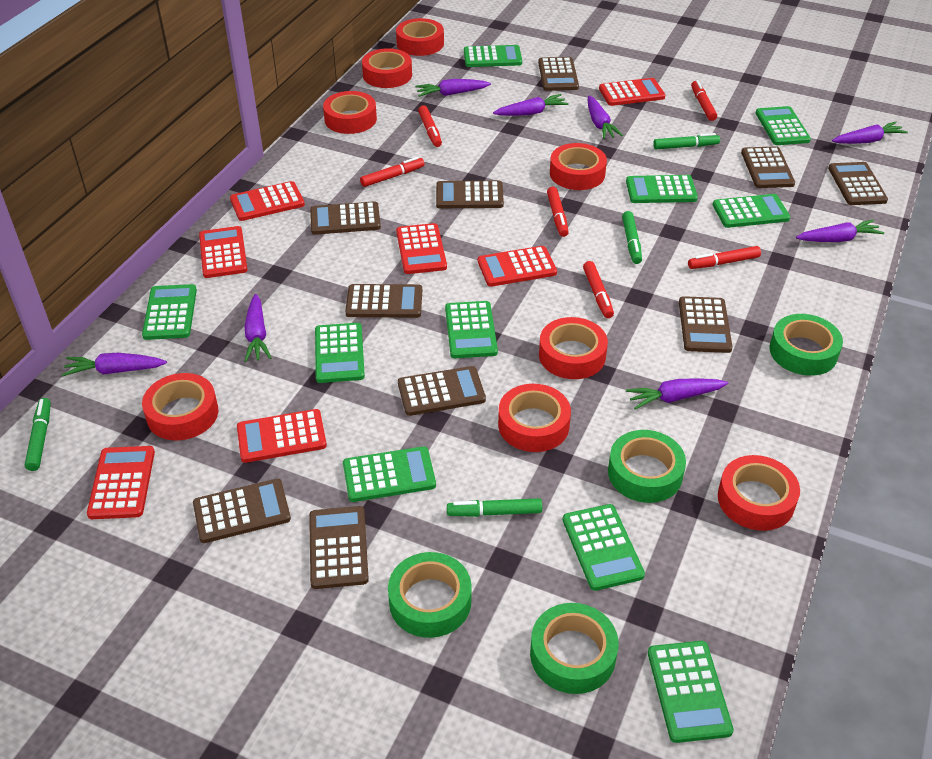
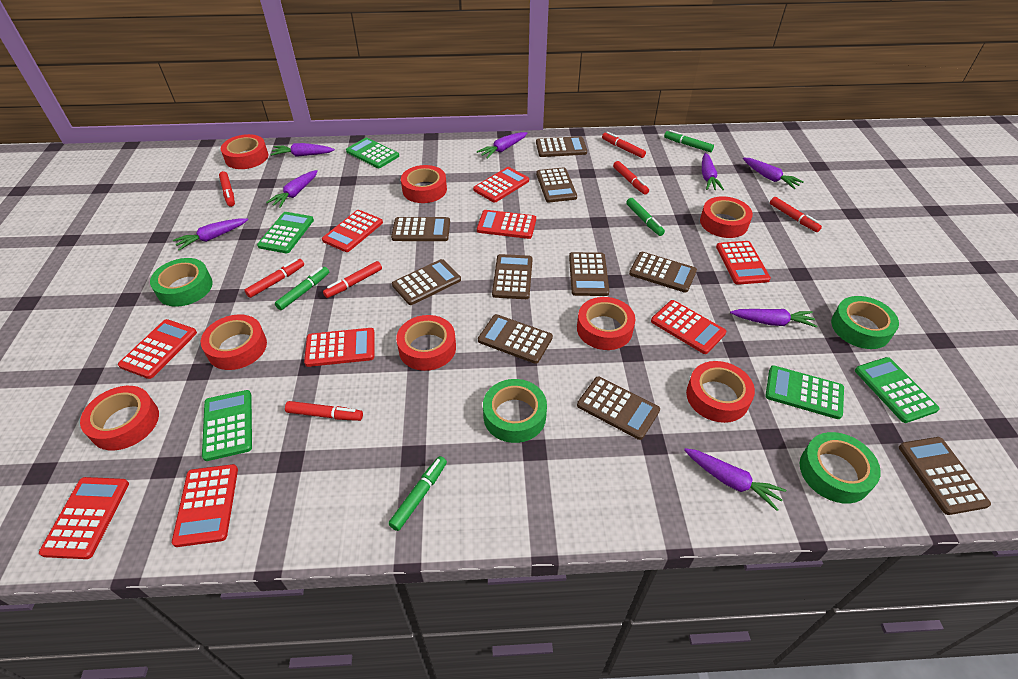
green calculator: [142,284,197,340] [315,323,365,383] [343,446,436,502] [445,301,498,358] [464,45,522,67] [563,504,645,591] [626,175,698,203] [648,641,734,743] [713,194,790,228] [756,106,811,145] = 10 -> [202,390,252,461] [257,212,314,253] [346,138,399,168] [765,365,844,419] [855,357,940,423] = 5
red calculator: [87,446,155,519] [199,226,248,278] [230,181,305,221] [237,409,327,463] [396,223,447,274] [478,246,557,287] [599,78,665,106] = 7 -> [39,477,129,559] [118,319,197,379] [172,464,238,547] [304,328,375,367] [322,210,383,252] [473,167,529,203] [477,210,536,239] [651,300,726,354] [716,241,771,285] = 9
red marker: [360,157,424,187] [418,105,442,147] [547,186,569,237] [583,261,614,318] [688,246,761,269] [691,80,717,121] = 6 -> [219,171,235,207] [244,259,304,298] [285,401,363,421] [323,261,382,298] [602,132,646,158] [613,161,649,195] [770,197,822,232] = 7

